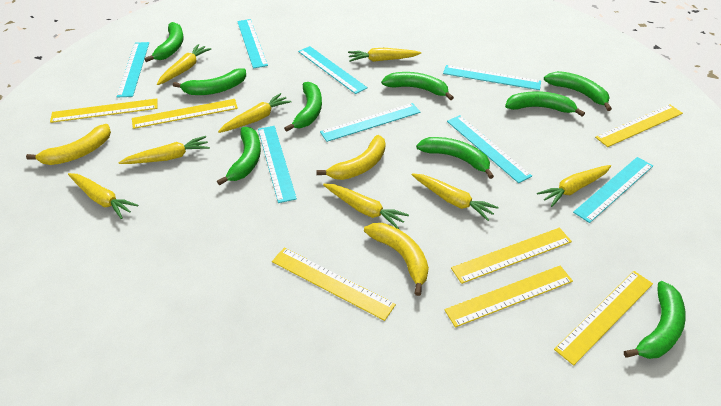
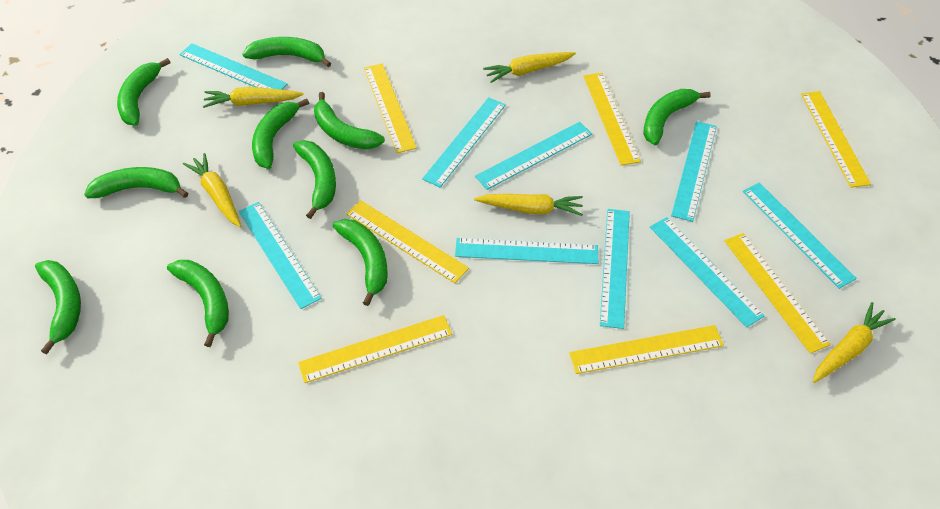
green banana: [144,22,184,62] [173,68,246,95] [217,127,261,186] [284,82,322,132] [381,72,454,100] [416,137,494,179] [505,91,585,117] [544,71,612,111] [624,281,686,359] = 9 -> [35,260,81,354] [84,167,188,198] [117,58,171,126] [167,260,229,347] [243,37,331,67] [252,98,309,169] [293,140,336,219] [314,92,385,150] [333,219,388,306] [643,89,711,145] = 10
turquoise ruler: [117,42,149,98] [237,19,268,69] [258,126,297,203] [298,46,368,94] [320,103,421,142] [443,65,541,90] [447,115,532,183] [573,157,653,223] = 8 -> [179,43,288,90] [239,202,322,309] [422,97,506,188] [455,238,598,264] [475,122,592,190] [600,209,630,329] [650,217,764,327] [671,121,717,222] [743,183,857,289] = 9
yellow banana: [26,124,111,165] [316,135,386,180] [364,223,429,296] = 3 -> none = 0
yellow carrot: [68,173,138,219] [118,136,210,164] [157,44,212,85] [218,93,292,133] [323,184,409,229] [348,48,421,62] [412,173,499,221] [537,165,611,207] = 8 -> [183,153,241,227] [203,87,304,108] [474,194,583,216] [483,52,576,83] [813,302,896,383] = 5

